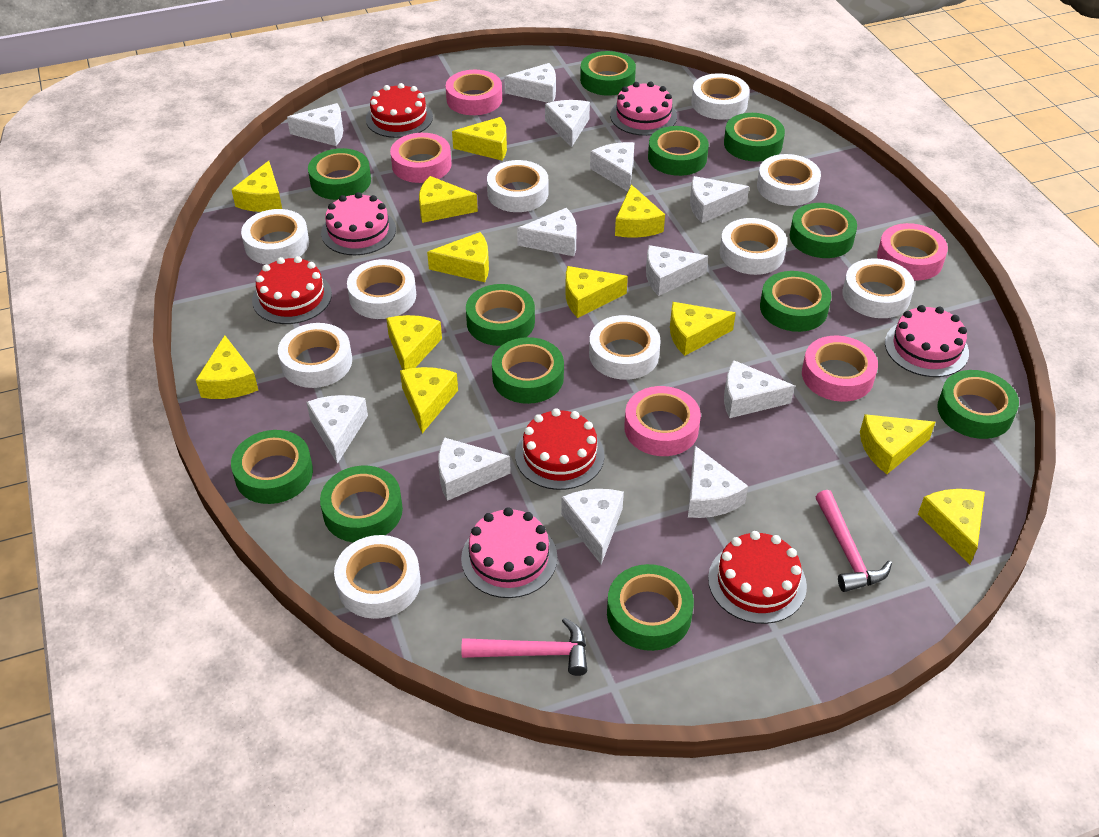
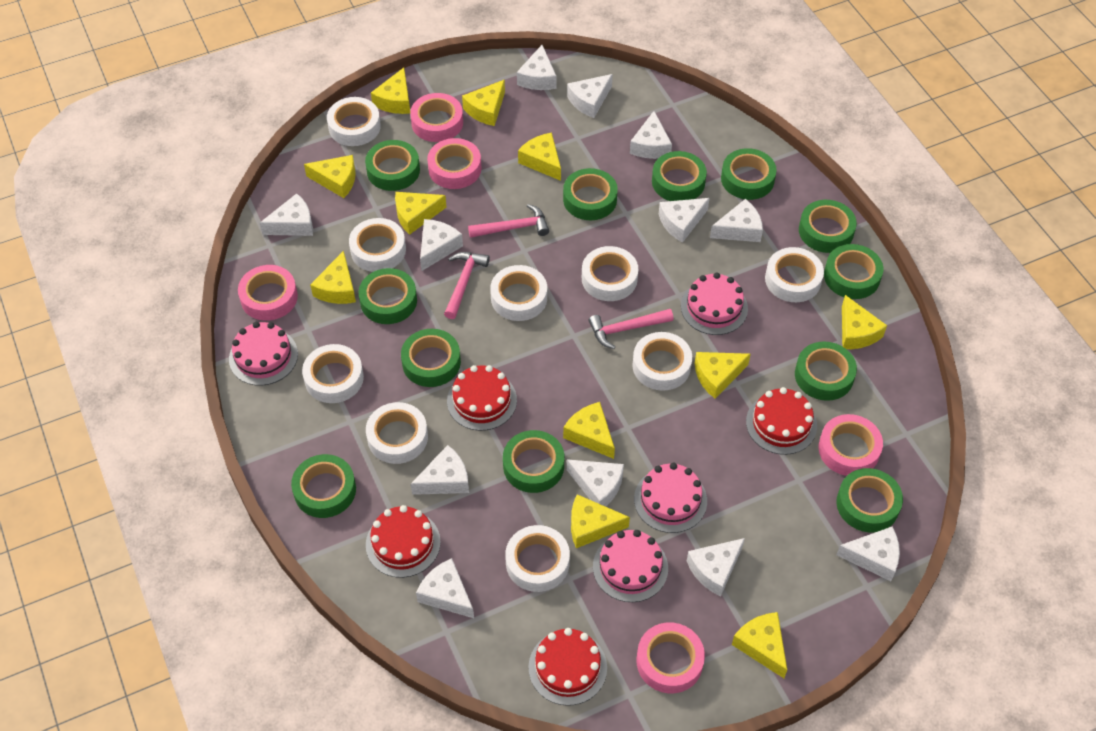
pink hammer: [461,617,587,676] [816,490,892,592] = 2 -> [444,252,490,319] [468,204,549,238] [588,309,674,349] = 3
white tape: [241,209,309,265] [278,323,352,388] [334,535,421,619] [347,259,416,319] [487,160,548,212] [589,315,661,380] [691,73,750,119] [720,218,787,275] [757,154,821,206] [842,258,915,318] = 10 -> [302,344,364,403] [327,97,381,146] [349,218,406,272] [366,402,428,464] [490,265,547,321] [505,525,570,592] [582,246,638,301] [632,332,692,391] [765,247,824,302] = 9
yellow cheese: [196,335,258,399] [231,161,282,212] [386,315,442,370] [400,367,458,433] [419,176,478,223] [427,232,489,282] [452,117,507,160] [565,266,628,318] [615,185,665,238] [670,302,736,356] [860,414,935,474] [918,489,985,565] = 12 -> [304,155,356,198] [310,251,356,304] [371,68,410,114] [395,192,446,235] [462,80,505,126] [518,133,561,181] [563,402,615,459] [571,494,630,548] [695,352,751,398] [732,612,787,678] [842,295,887,349] = 11

